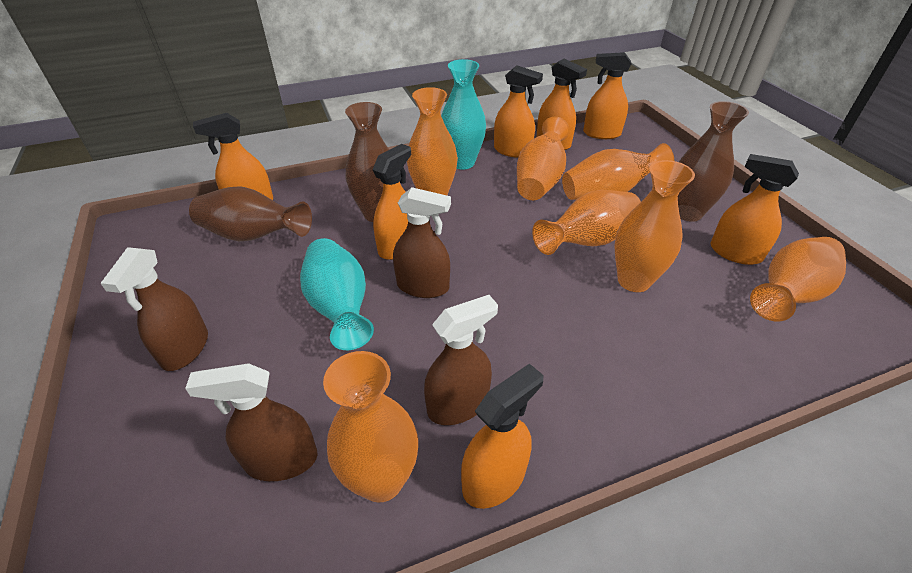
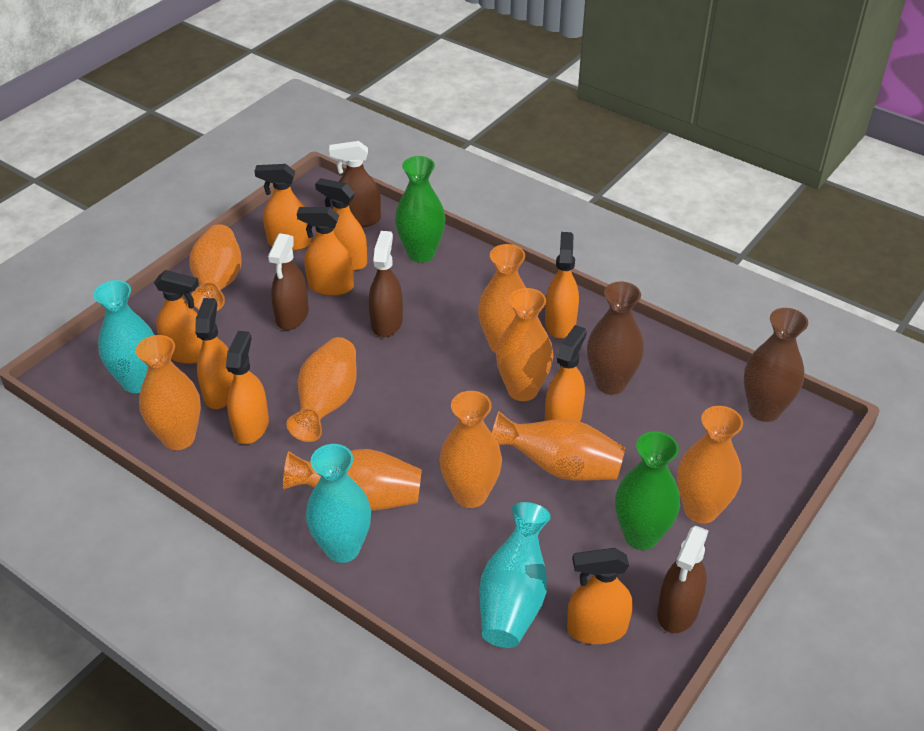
brown vase: [189,186,312,241] [345,102,389,222] [678,101,749,222] = 3 -> [587,282,644,395] [744,308,808,422] = 2
green vase: none = 0 -> [395,156,446,263] [615,431,680,550] = 2
orange spray bottle: [193,113,273,200] [373,144,411,260] [461,363,543,509] [494,65,543,158] [536,59,587,150] [583,52,631,139] [711,154,799,265] = 7 -> [154,270,202,364] [195,298,234,409] [226,331,269,444] [254,164,312,251] [297,207,354,296] [315,178,367,271] [545,232,579,338] [545,325,587,421] [567,548,633,644] = 9
orange vase: [323,351,418,503] [407,87,458,195] [517,117,570,200] [532,190,641,255] [562,143,674,200] [614,160,695,292] [750,237,846,321] = 7 -> [136,335,201,450] [189,224,242,311] [283,449,422,511] [286,337,357,442] [439,391,502,508] [478,244,526,353] [492,411,625,481] [496,288,553,401] [677,406,743,524] = 9
turquoise vase: [300,238,374,350] [441,59,486,170] = 2 -> [93,280,154,393] [306,444,371,563] [479,502,551,648] = 3

